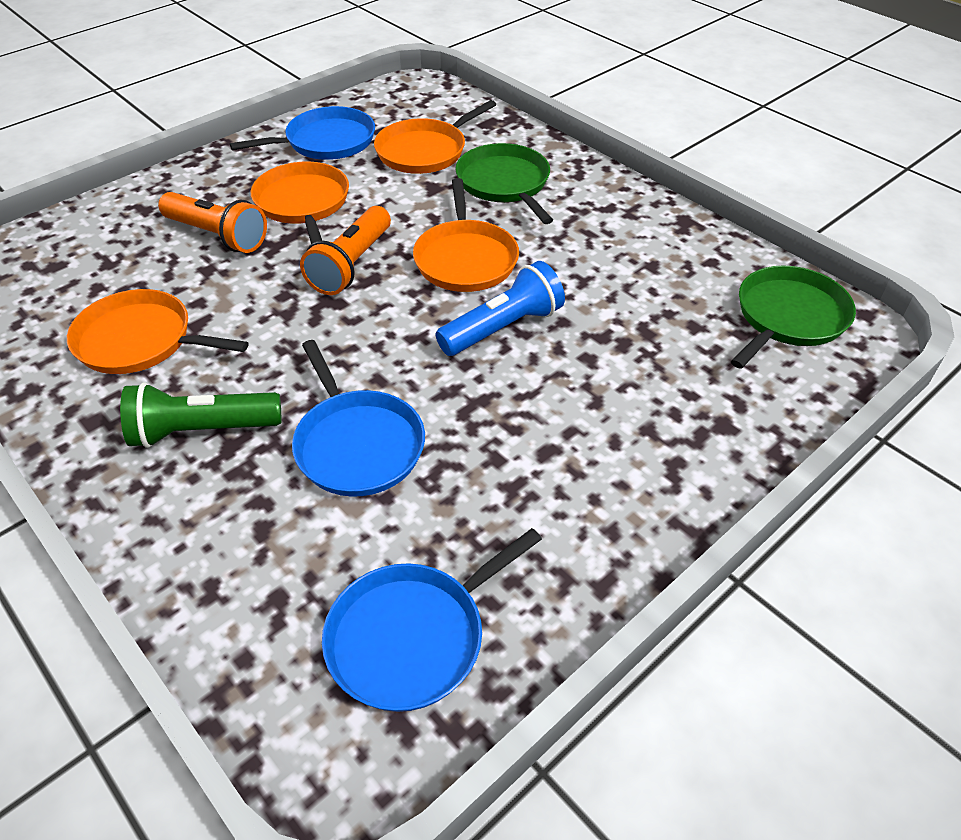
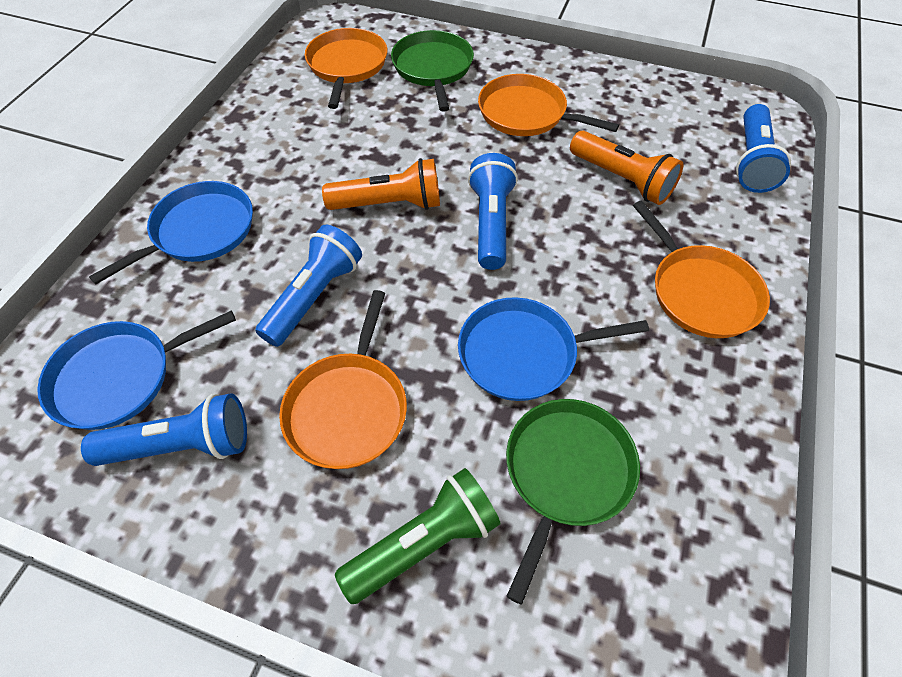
blue flashlight: [435,261,565,356] = 1 -> [81,393,247,466] [255,225,362,347] [468,153,518,270] [736,104,791,193] = 4

